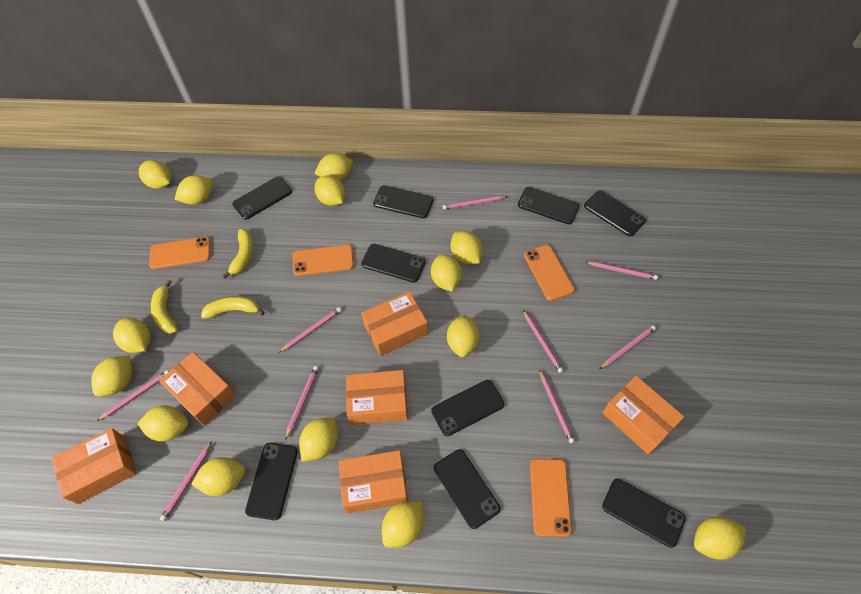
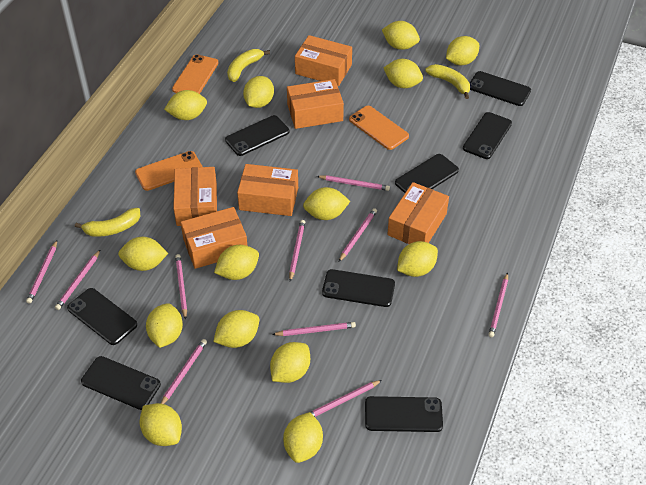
black phone: [232,176,292,219] [245,443,298,520] [361,244,426,283] [373,185,434,218] [431,380,505,436] [434,449,501,529] [518,187,579,224] [584,190,646,236] [602,478,686,548] = 9 -> [67,288,137,345] [81,356,161,410] [225,115,289,156] [322,269,395,307] [365,396,443,432] [395,154,459,193] [463,112,512,159] [470,71,531,106] = 8
orange phone: [149,237,211,269] [293,244,354,276] [524,245,575,301] [530,459,572,537] = 4 -> [135,151,203,191] [172,54,219,94] [349,106,409,150] = 3
pink pencil: [97,370,169,421] [160,441,212,522] [279,307,342,353] [285,366,319,440] [442,196,508,209] [523,310,564,373] [540,370,575,444] [586,261,658,280] [600,325,656,369] = 9 -> [26,240,57,304] [55,250,100,310] [161,339,207,404] [175,254,187,320] [272,322,356,336] [289,220,305,281] [311,380,382,417] [317,175,390,191] [339,208,377,262] [488,272,508,337] = 10

